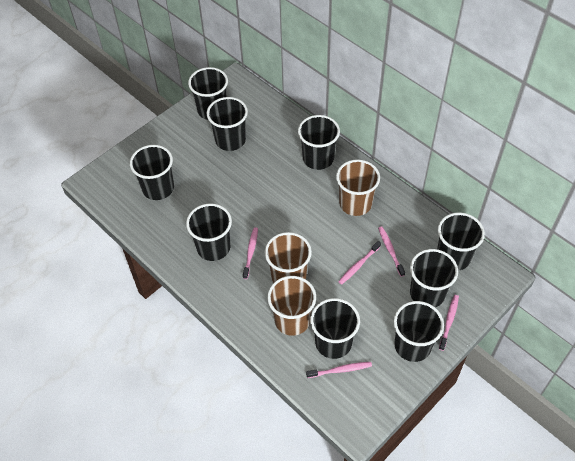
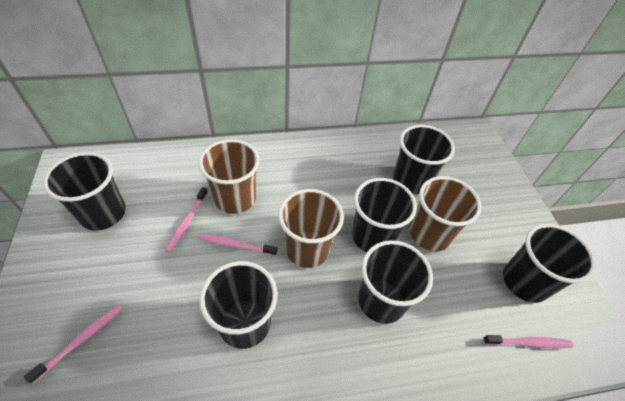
black cup: [130,145,174,200] [186,203,232,261] [188,67,228,120] [207,97,248,151] [298,115,340,170] [310,298,360,359] [394,301,444,362] [410,249,458,307] [437,212,485,271] = 9 -> [43,152,126,231] [199,261,277,349] [352,178,417,252] [358,240,433,324] [393,125,455,194] [503,224,596,303] = 6
pink toothbrush: [243,227,258,279] [306,362,372,378] [338,241,381,285] [378,227,405,277] [439,295,459,351] = 5 -> [24,305,122,384] [165,187,208,253] [199,233,277,256] [483,335,573,348] = 4

